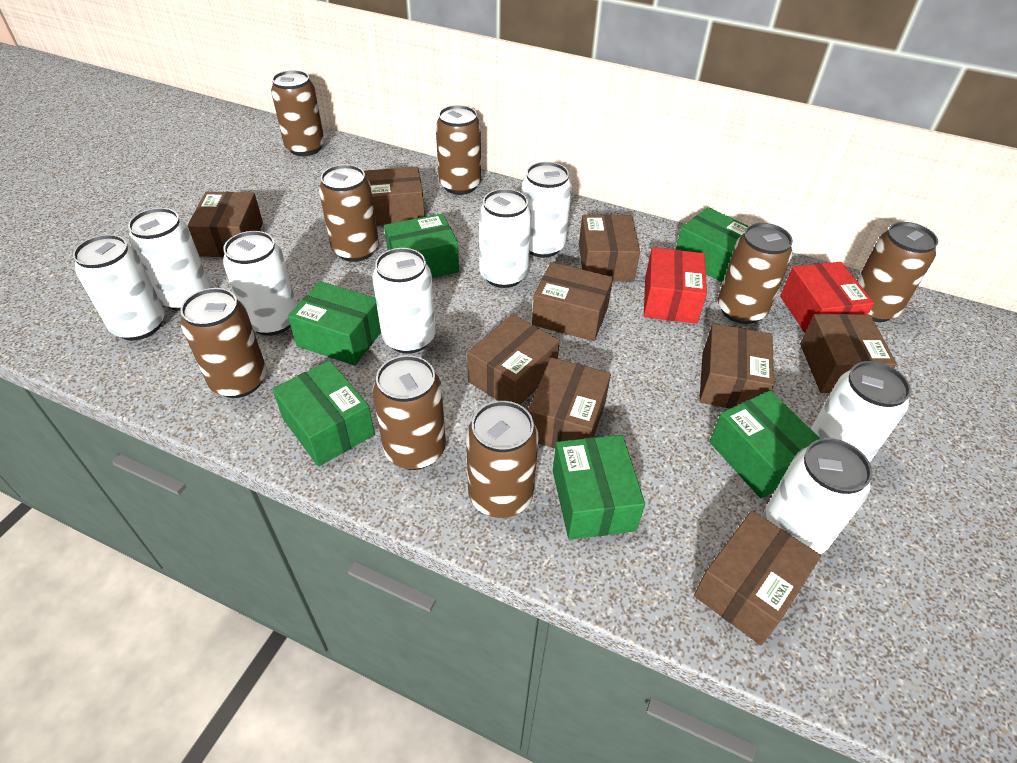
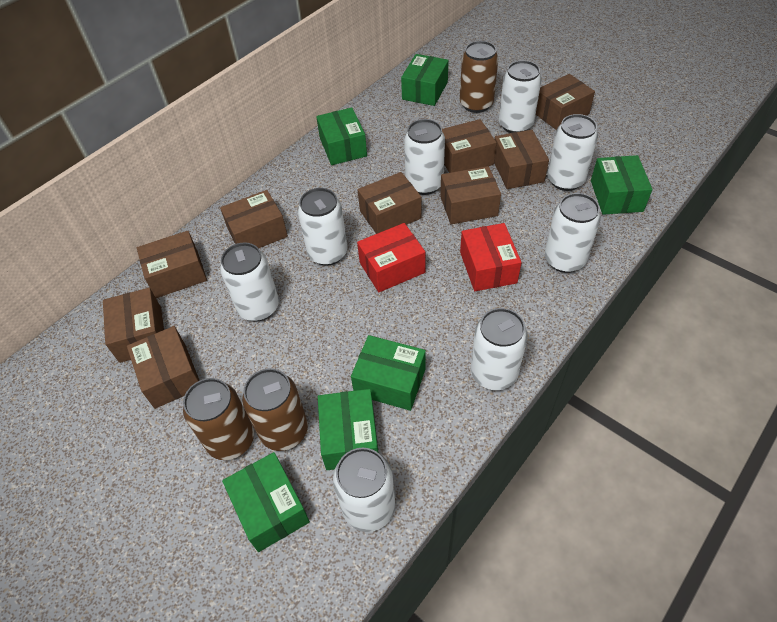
brown can: [181,288,266,398] [271,70,325,156] [319,164,379,262] [372,355,446,470] [436,105,481,195] [466,401,539,518] [718,223,793,324] [857,222,938,322] = 8 -> [183,378,254,460] [242,368,308,451] [460,41,498,113] = 3

